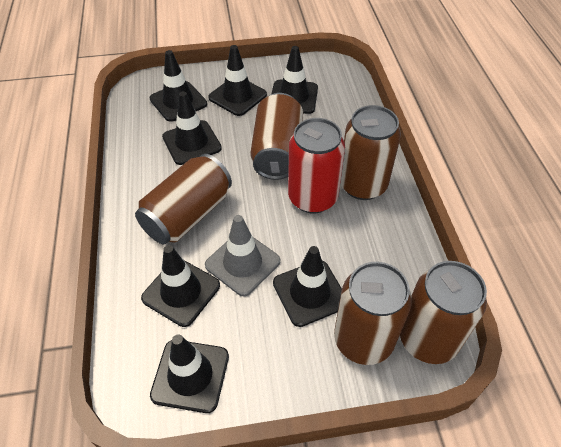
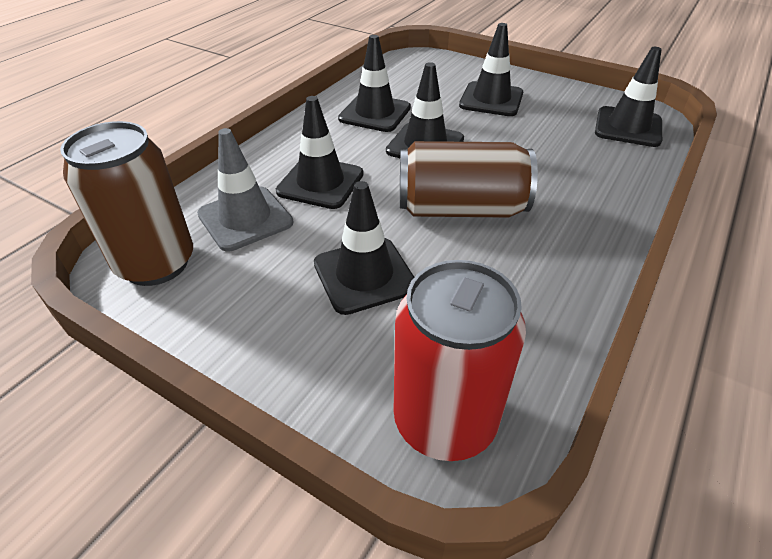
black traffic cone: [141,245,220,327] [150,50,207,122] [150,335,229,413] [162,91,222,165] [208,45,267,116] [272,46,318,114] [273,246,342,327] = 7 -> [276,96,364,209] [314,181,414,315] [338,35,411,132] [386,62,464,158] [459,23,523,116] [595,47,662,147] = 6
brown can: [135,154,232,244] [250,93,303,180] [334,262,412,365] [340,105,401,200] [400,261,487,364] = 5 -> [60,121,193,286] [400,141,538,218] = 2

